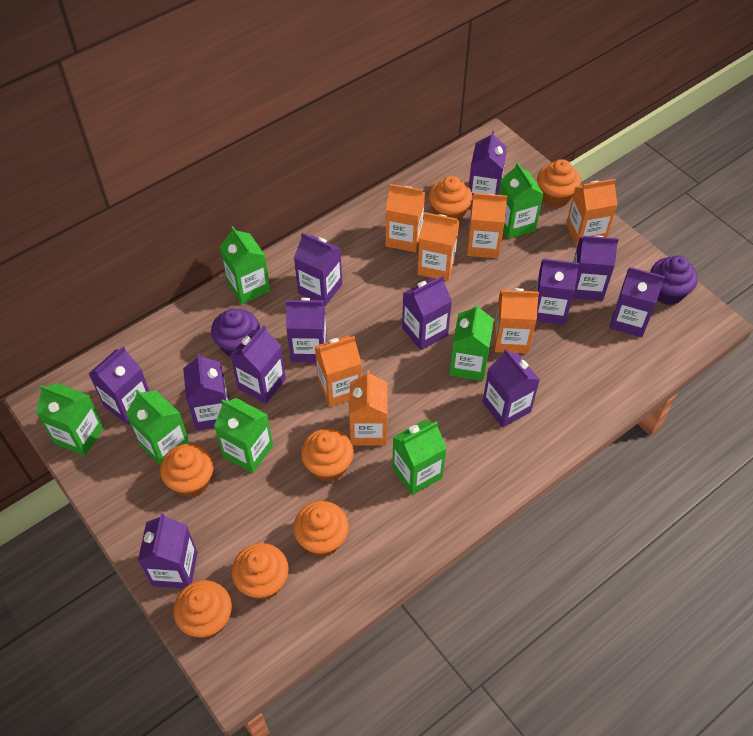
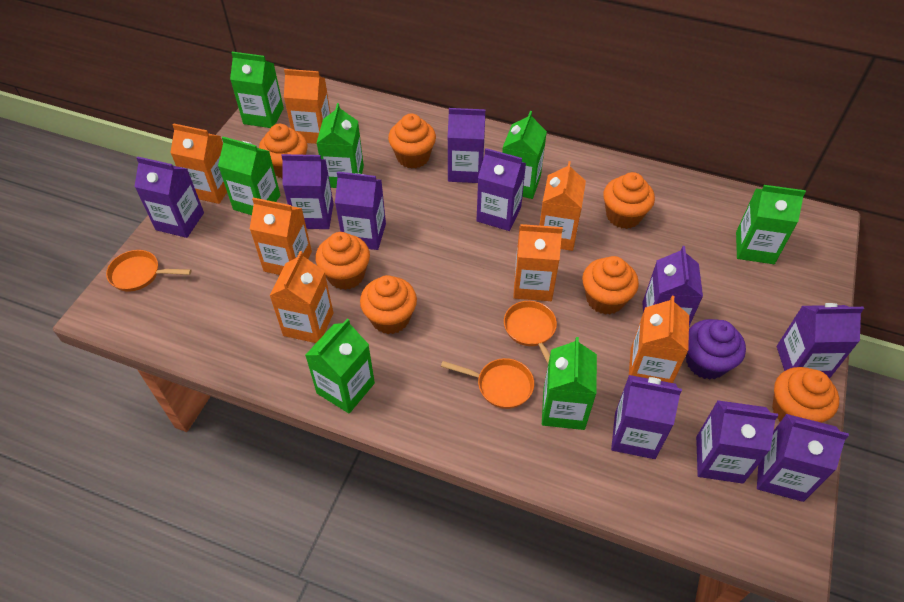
orange pan: none = 0 -> [106,250,191,291] [441,358,534,409] [504,301,557,364] = 3
purple carton: [88,346,149,425] [138,513,198,588] [183,353,229,430] [230,325,286,404] [286,298,327,363] [294,232,342,306] [402,276,452,350] [469,130,507,196] [483,348,540,427] [535,259,579,325] [573,235,619,301] [609,267,665,338] = 12 -> [134,156,204,238] [281,154,334,229] [335,171,386,250] [448,108,485,183] [477,148,526,231] [611,375,682,459] [642,246,703,326] [696,400,778,484] [757,414,849,502] [777,303,864,379] = 10
purple cupcake: [211,309,260,356] [651,256,698,305] = 2 -> [686,319,746,380] = 1

